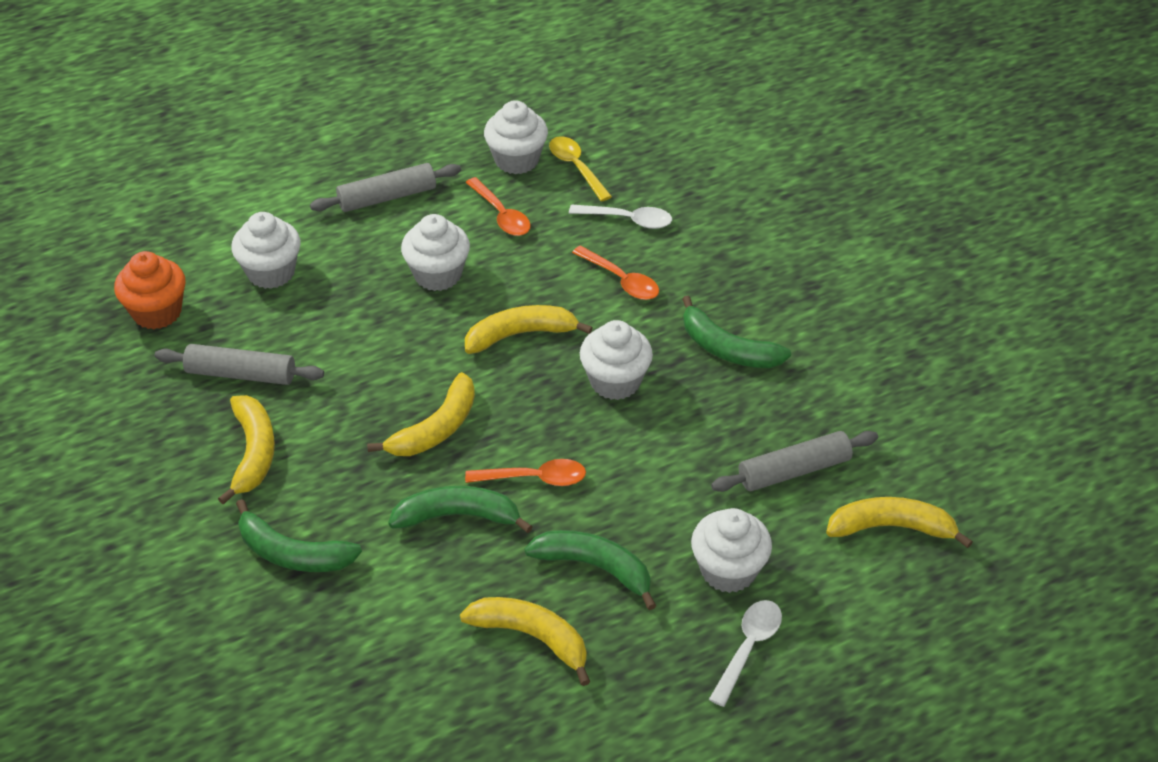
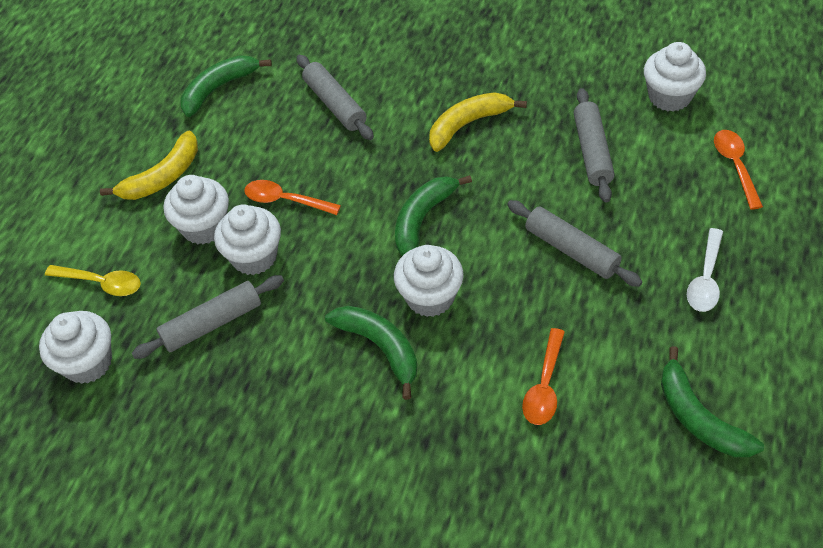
grey rolling pin: [155,344,324,385] [310,163,461,212] [711,431,878,492] = 3 -> [132,275,284,359] [297,55,374,140] [507,200,642,287] [574,88,615,203] = 4
orange cupcake: [114,251,186,329] = 1 -> none = 0
white spoon: [569,204,672,229] [709,600,782,707] = 2 -> [687,228,723,312] = 1
yellow banana: [218,395,275,505] [367,372,475,456] [460,597,590,686] [465,305,593,354] [826,497,973,548] = 5 -> [100,131,198,200] [429,92,527,152] = 2

